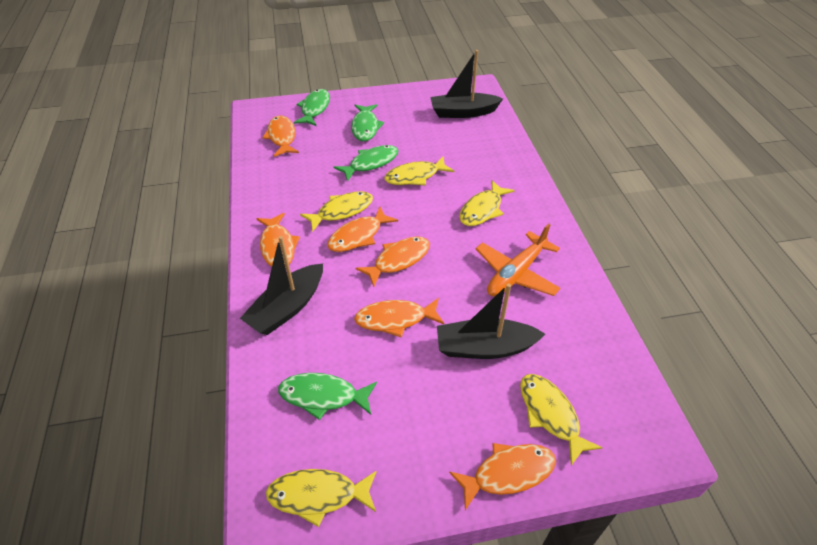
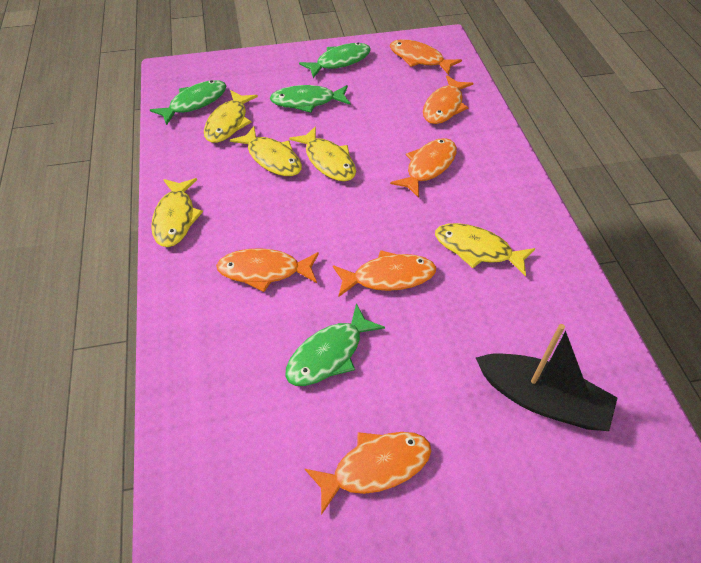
black boat: [240,236,323,335] [430,50,503,118] [437,283,545,359] = 3 -> [476,324,617,431] = 1
orange plane: [476,224,560,297] = 1 -> none = 0

